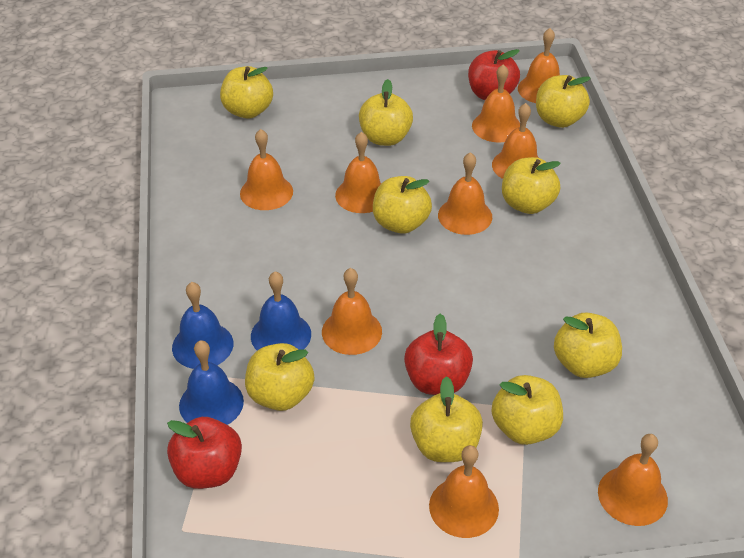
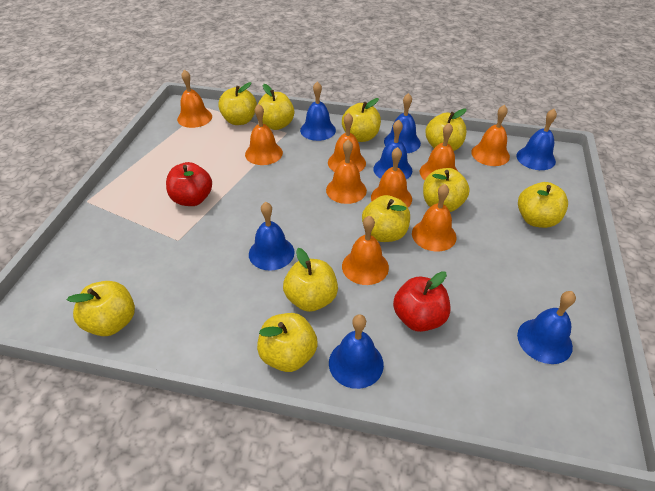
blue bell: [172,282,234,369] [179,340,244,425] [251,271,311,350] = 3 -> [249,202,295,271] [300,81,336,141] [329,314,384,389] [373,119,412,179] [384,93,421,153] [516,109,557,170] [517,291,576,364] = 7
red apple: [167,417,242,489] [404,314,473,395] [468,49,520,100] = 3 -> [166,162,212,206] [393,271,450,332] = 2
yellow apple: [220,66,273,119] [245,343,314,411] [359,79,413,146] [373,176,432,234] [410,376,483,462] [492,375,563,445] [502,157,561,214] [536,75,590,128] [554,312,622,378] = 9 -> [67,281,135,336] [218,82,257,125] [257,84,294,130] [257,313,318,372] [283,248,338,312] [342,98,381,142] [362,195,410,242] [423,168,470,212] [425,109,467,151] [518,182,568,228] = 10

